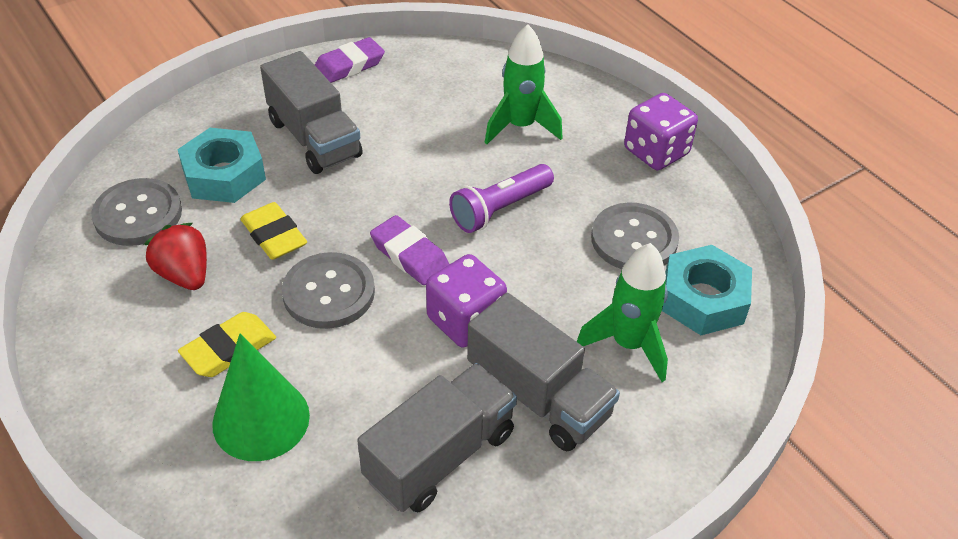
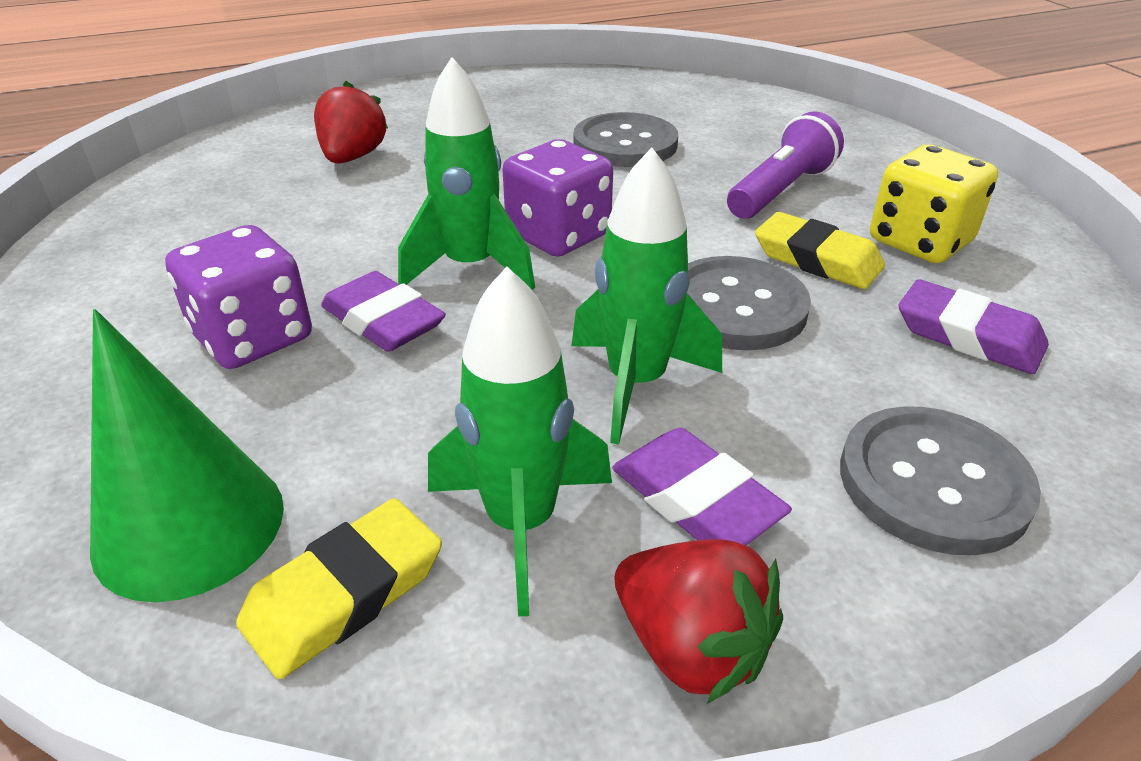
green rocket: [485,24,563,144] [577,243,668,382] = 2 -> [398,57,535,290] [428,266,612,617] [571,147,722,445] = 3
grey truck: [260,51,363,174] [357,363,517,513] [467,293,620,451] = 3 -> none = 0
purple eraser: [315,37,385,83] [370,215,450,285] = 2 -> [321,271,446,352] [612,428,792,545] [899,279,1049,374] = 3
red strawberry: [144,223,207,290] = 1 -> [314,81,388,164] [614,539,783,704] = 2
turquoise nut: [177,128,266,203] [662,245,752,335] = 2 -> none = 0
yellow dice: none = 0 -> [870,145,998,263] = 1

